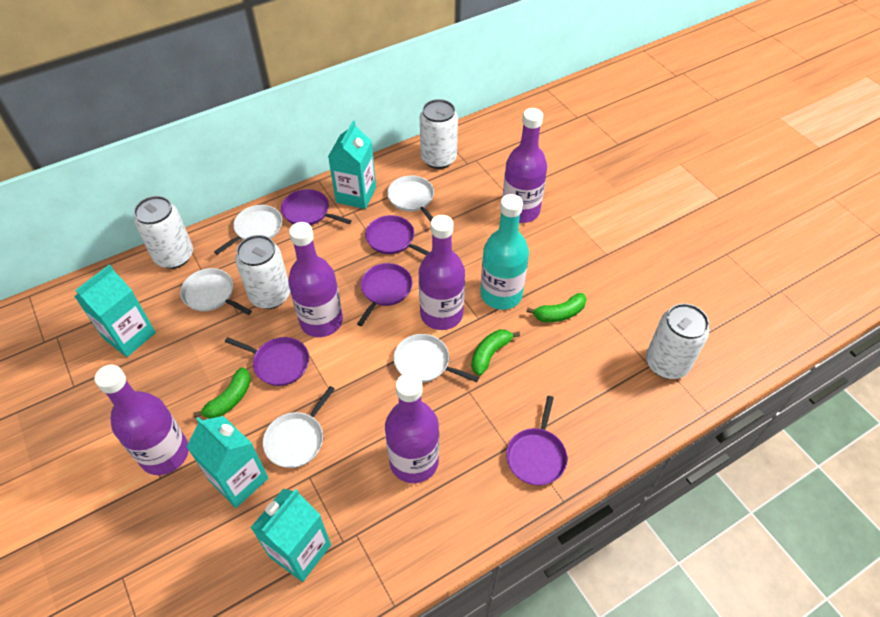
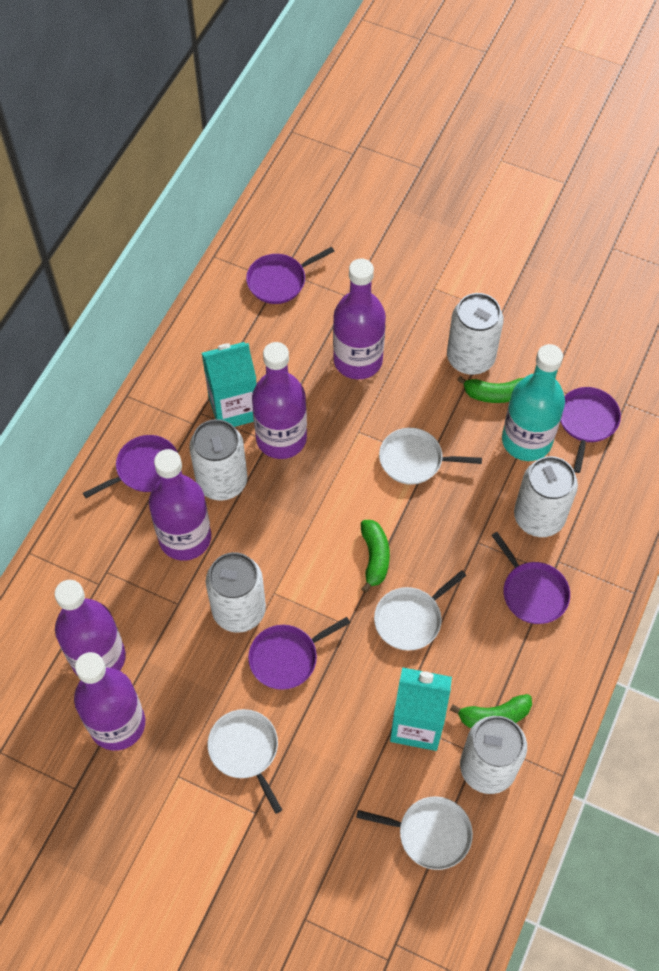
turquoise carton: [74,264,156,357] [187,416,268,508] [250,488,331,582] [328,121,376,209] = 4 -> [202,342,257,427] [390,667,452,751] = 2
white can: [134,196,193,269] [235,235,290,309] [420,99,458,169] [646,303,709,379] = 4 -> [189,419,248,501] [206,552,266,633] [447,293,503,375] [460,716,527,794] [514,456,578,537] = 5
white pan: [180,268,252,315] [214,205,282,255] [263,386,335,468] [387,176,434,222] [394,334,479,383] = 5 -> [208,709,282,814] [356,796,473,870] [374,570,466,651] [379,428,482,485] = 4

